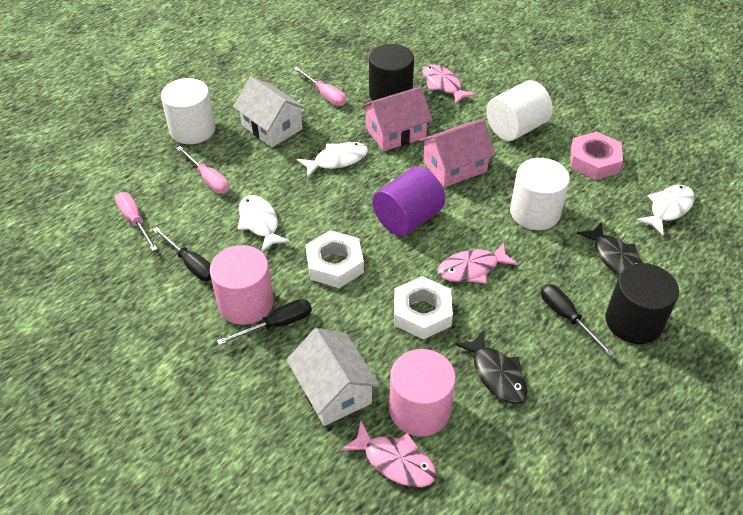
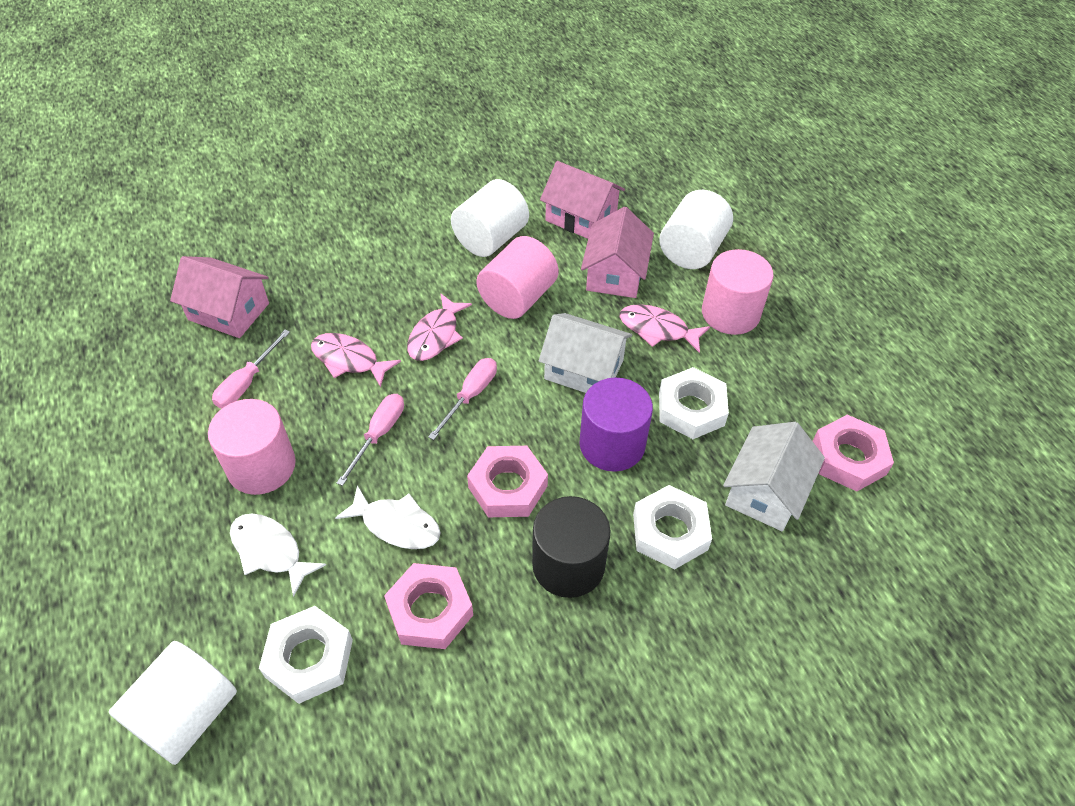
black cylinder: [369,44,414,101] [606,263,679,344] = 2 -> [532,496,611,598] = 1
black fish: [455,330,528,404] [577,222,643,275] = 2 -> none = 0
black screwdriver: [153,227,211,281] [217,299,312,345] [541,284,614,356] = 3 -> none = 0
pink cylinder: [210,245,274,325] [389,349,456,437] = 2 -> [208,399,296,495] [476,236,559,319] [702,249,774,335] = 3
pink house: [361,86,432,151] [419,119,495,187] = 2 -> [170,256,269,338] [540,161,625,239] [581,207,654,298] = 3
pink nut: [570,132,623,180] = 1 -> [384,563,473,649] [467,446,548,517] [813,415,894,491] = 3
white fish: [238,195,290,252] [297,142,368,178] [636,185,695,235] = 3 -> [230,513,326,597] [335,485,441,549] = 2
white nut: [306,230,364,288] [394,276,453,339] = 2 -> [259,606,353,704] [633,485,712,570] [659,367,729,439] = 3

